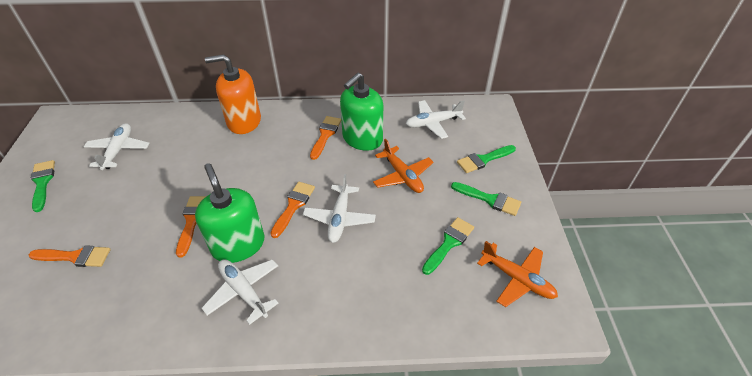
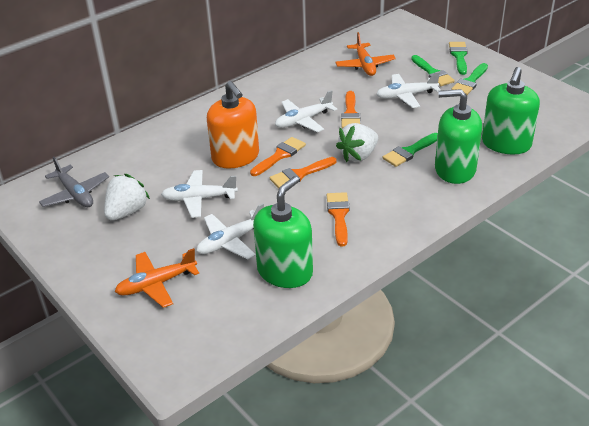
green soap dispenser: [195,163,265,263] [340,72,383,151] = 2 -> [253,176,313,288] [435,89,482,184] [482,67,540,154] = 3
grey plane: none = 0 -> [39,157,109,207] = 1
white strawberry: none = 0 -> [104,174,150,221] [336,123,378,162] = 2

